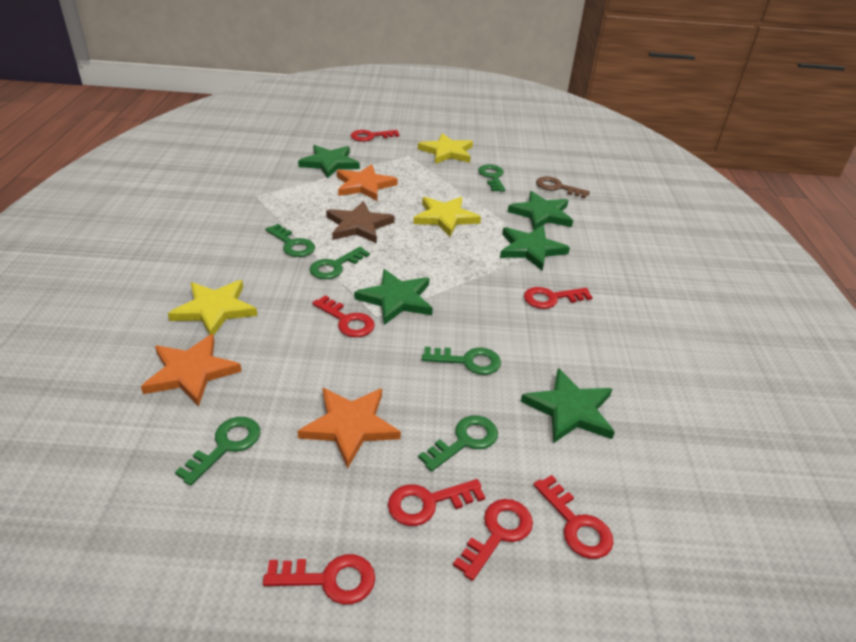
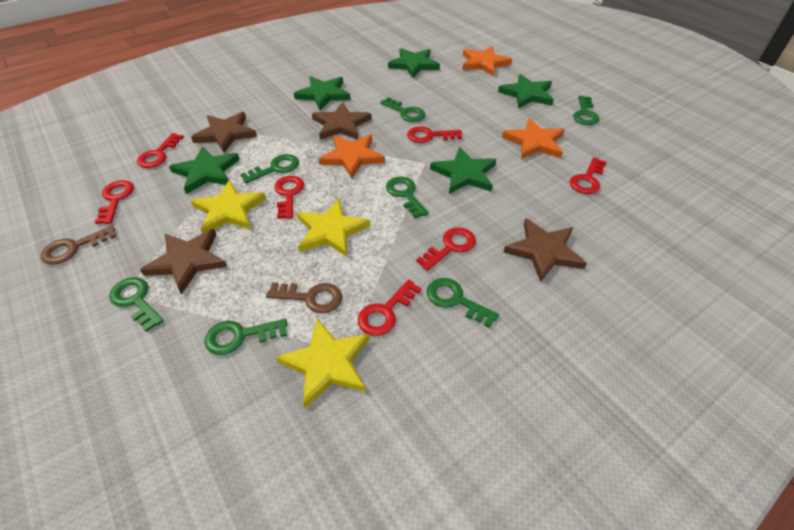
brown key: [536,176,590,198] = 1 -> [41,225,117,265] [266,282,342,313] = 2
brown star: [326,201,395,243] = 1 -> [140,229,227,295] [191,112,257,153] [312,102,372,140] [503,218,587,282] = 4
green key: [175,417,260,486] [266,224,315,257] [310,247,370,279] [418,415,498,472] [422,347,501,375] [478,164,505,192] = 6 -> [109,277,164,332] [204,319,287,355] [240,154,299,183] [380,97,425,122] [386,177,429,218] [427,278,499,328] [573,96,600,125] = 7

